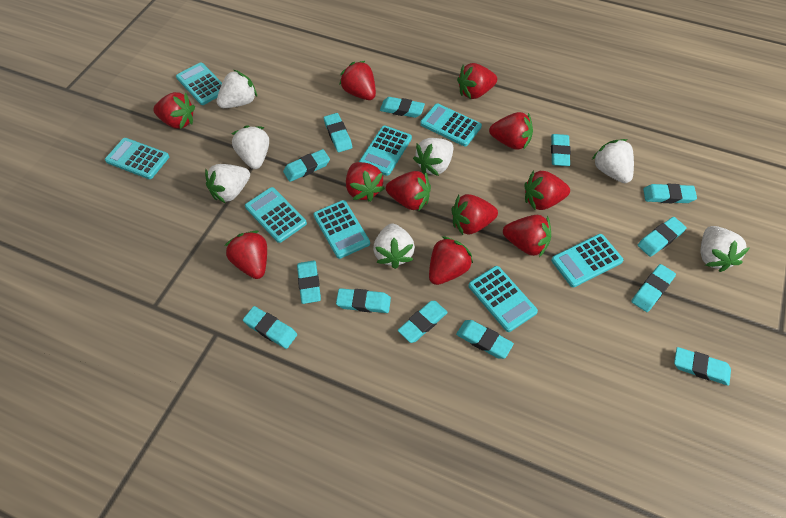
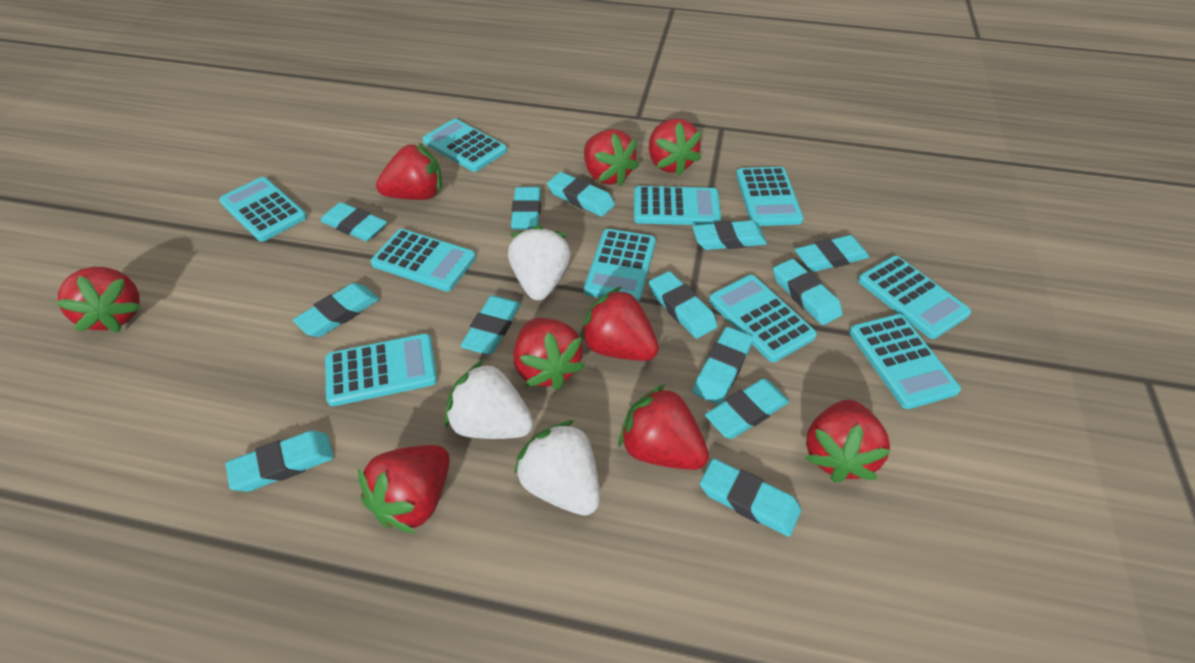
red strawberry: [153,92,195,129] [224,230,267,279] [339,61,376,100] [346,162,385,202] [386,171,431,212] [429,236,473,285] [452,194,498,235] [457,63,497,99] [489,112,533,150] [503,215,551,257] [524,170,570,210] = 11 -> [55,267,141,332] [358,445,450,534] [376,143,442,200] [514,318,585,390] [580,287,659,361] [584,129,639,187] [618,384,709,470] [649,119,702,176] [805,399,891,483] = 9
turquoise calculator: [105,138,169,179] [176,62,222,105] [245,187,307,243] [313,200,370,259] [359,125,412,176] [420,103,482,146] [468,266,538,332] [551,234,623,287] = 8 -> [219,177,307,242] [325,334,437,406] [370,229,476,291] [423,119,507,172] [584,229,656,302] [634,186,721,225] [709,275,817,362] [736,167,804,226] [849,314,961,409] [858,256,971,339] = 10
white strawberry: [205,164,250,203] [217,70,257,108] [232,125,269,169] [373,224,415,269] [413,138,453,176] [592,139,634,183] [701,226,750,272] = 7 -> [445,360,533,439] [508,225,571,300] [514,420,600,516] = 3

